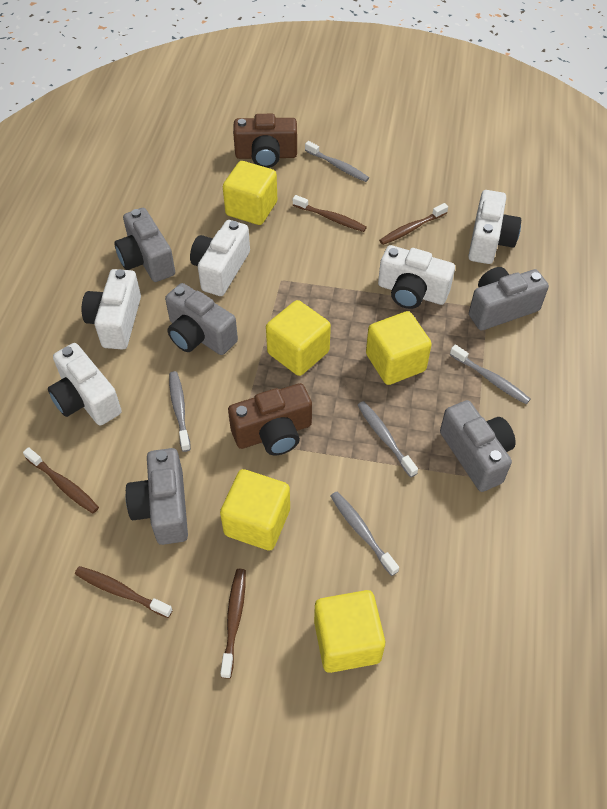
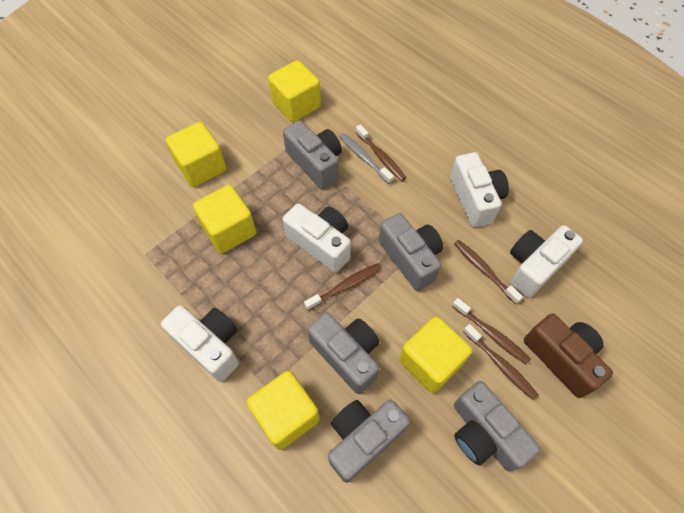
brown camera: [228,383,312,456] [233,114,297,168] = 2 -> [524,314,613,398] = 1
grey toothbrush: [169,371,191,452] [305,141,369,182] [331,492,399,576] [358,401,418,477] [450,345,530,404] = 5 -> [339,133,394,184] = 1
white camera: [48,343,122,425] [82,269,141,350] [190,220,250,296] [378,245,455,309] [468,190,521,264] = 5 -> [161,305,239,382] [283,203,351,273] [450,152,509,227] [510,225,583,298] = 4

